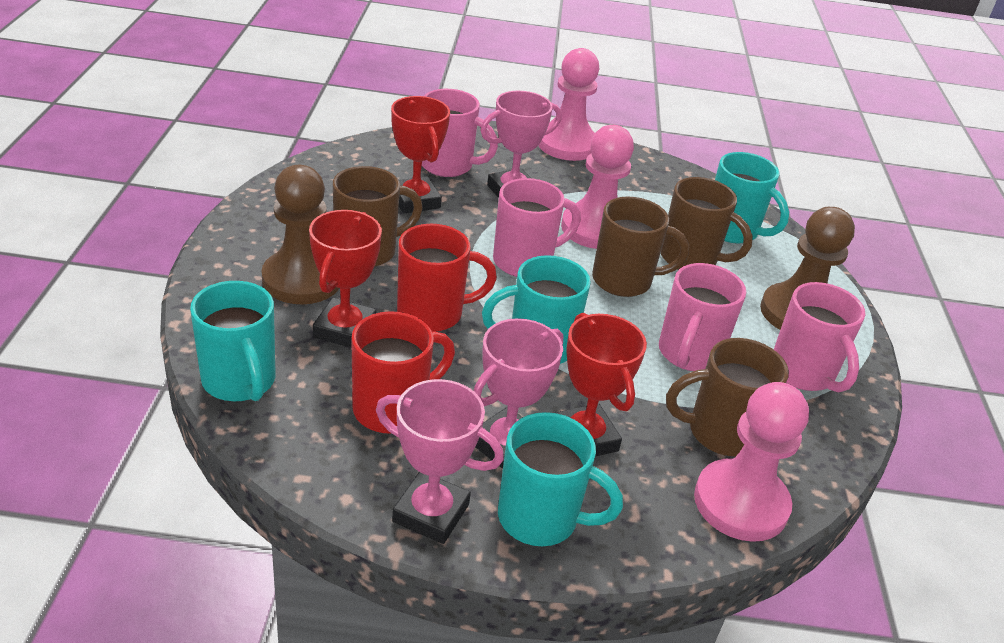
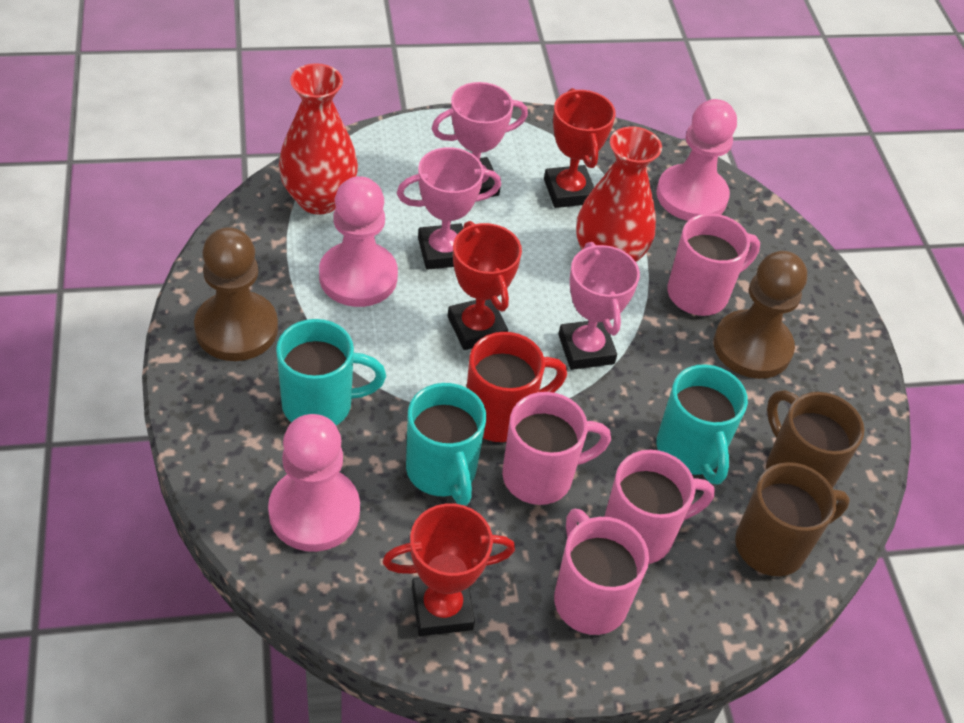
brown mug: [333,166,423,267] [592,197,689,297] [661,177,753,270] [666,338,789,456] = 4 -> [735,462,850,576] [766,390,864,488] = 2
red mug: [351,311,455,434] [397,224,497,332] = 2 -> [467,332,567,442] = 1
red vase: none = 0 -> [279,63,358,214] [576,126,662,262] = 2
turquoise mug: [190,281,276,401] [482,255,591,364] [498,412,623,546] [715,152,789,244] = 4 -> [276,319,386,425] [406,383,486,506] [656,364,748,484] = 3

